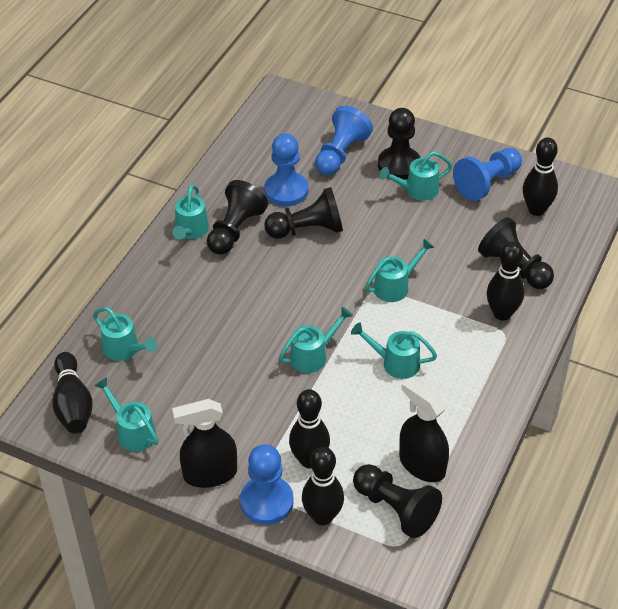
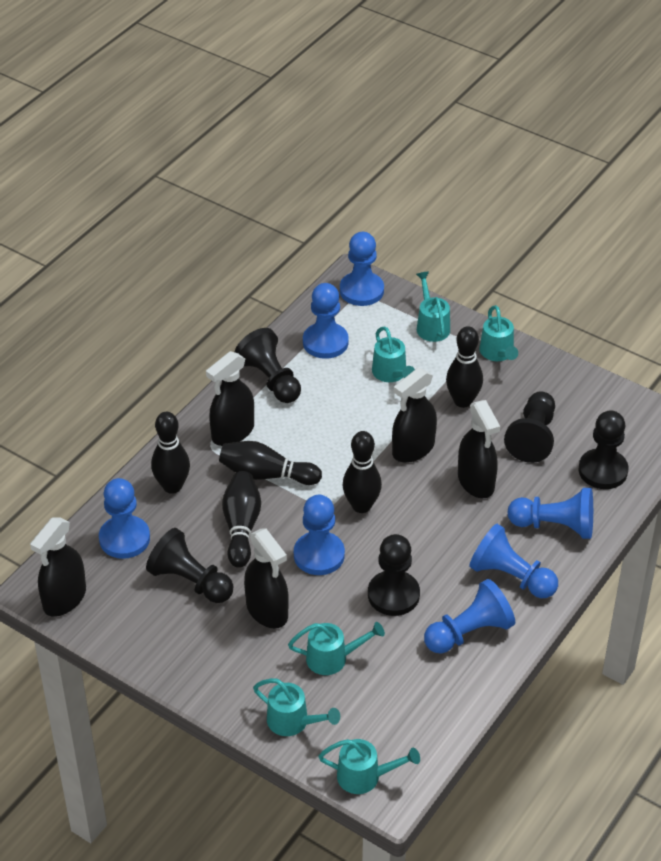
black spray bottle: [172,399,237,488] [399,378,449,482] = 2 -> [30,517,86,617] [206,351,254,446] [244,528,289,628] [392,368,437,463] [458,400,500,498] = 5
blue pawn: [240,444,294,525] [264,133,308,206] [315,106,373,175] [453,148,522,201] = 4 -> [99,478,150,559] [294,495,345,575] [303,283,349,359] [340,232,384,306] [424,579,515,654] [469,524,558,598] [508,488,593,539] = 7
turquoise watering can: [93,307,158,361] [94,377,159,452] [172,185,209,239] [279,307,353,373] [351,323,437,379] [365,239,434,302] [379,151,452,200] = 7 -> [253,678,340,736] [288,622,385,675] [318,739,420,794] [372,326,415,382] [416,272,450,342] [479,305,518,361] = 6

